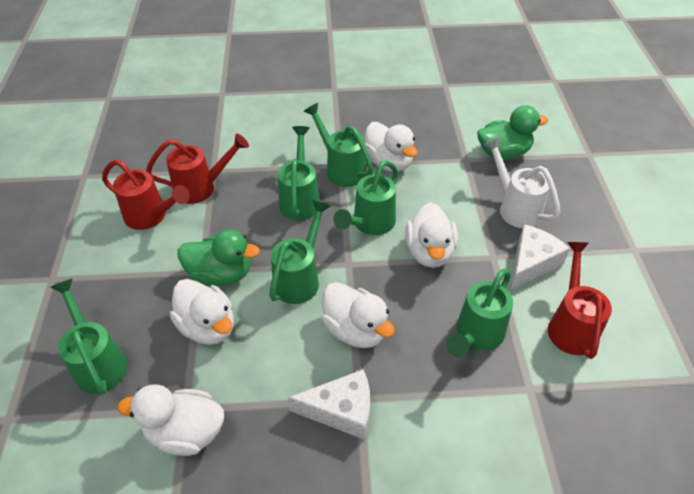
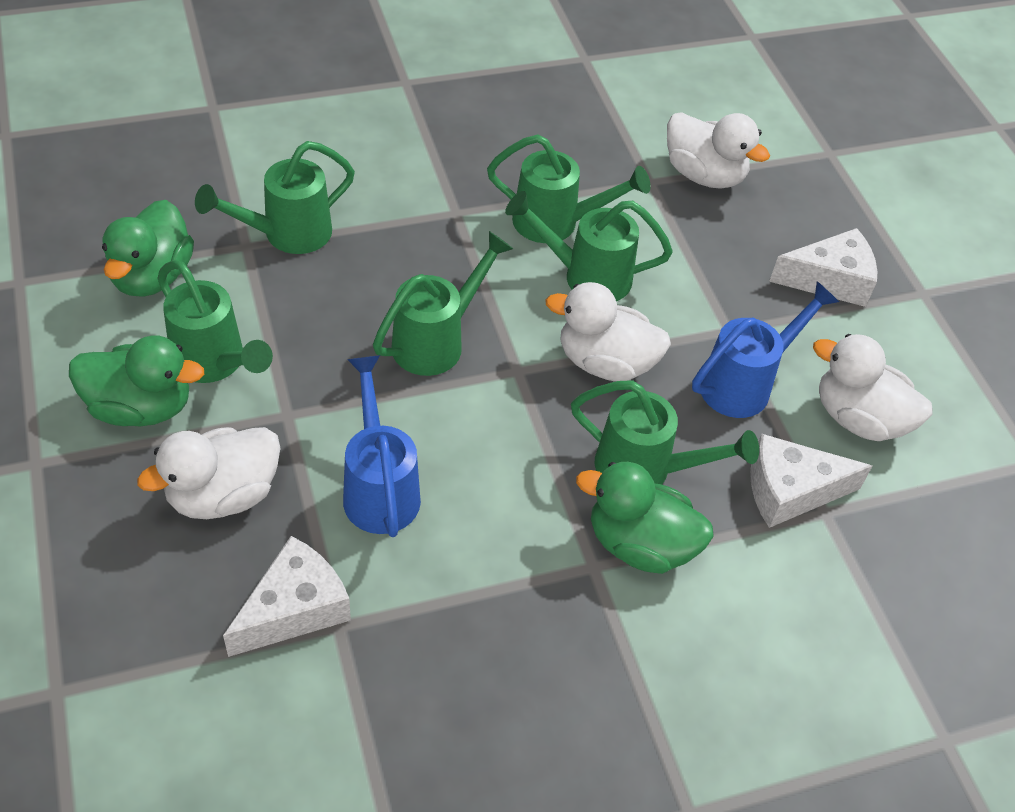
blue watering can: none = 0 -> [343,355,421,537] [692,281,839,418] = 2
green duck: [178,230,260,287] [477,105,548,160] = 2 -> [69,335,204,426] [102,200,194,297] [576,462,714,574] = 3
red watering can: [102,159,190,230] [146,134,249,204] [548,242,612,359] = 3 -> none = 0
white cheese: [288,369,370,439] [510,224,570,290] = 2 -> [223,536,351,657] [750,434,872,528] [769,228,877,307] = 3
white duck: [118,384,224,456] [170,279,234,345] [322,282,395,348] [364,122,417,172] [405,202,458,268] = 5 -> [137,427,280,519] [545,282,671,381] [667,112,770,189] [813,334,932,441] = 4
white watering can: [483,137,560,228] = 1 -> none = 0

